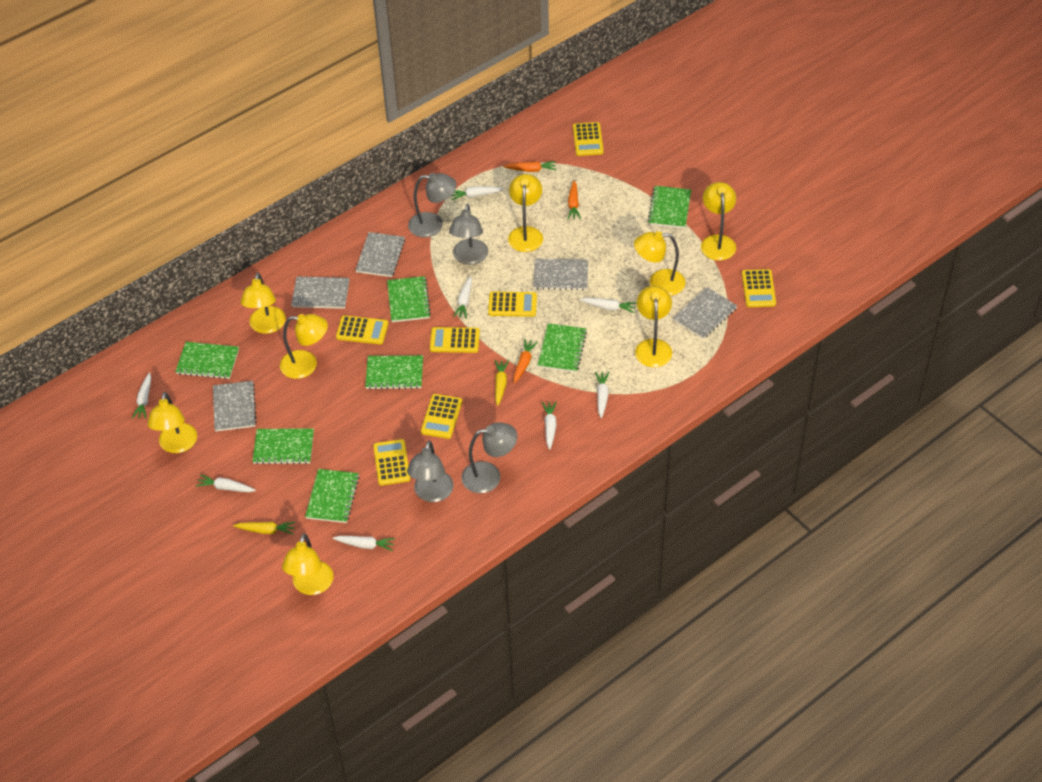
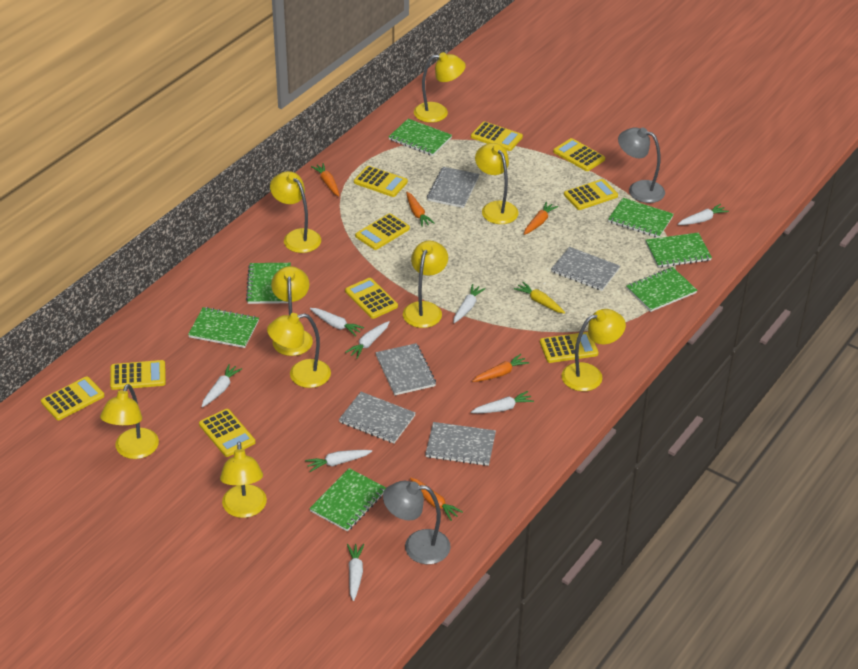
grey lamp: [407,440,454,502] [408,173,457,238] [449,203,488,265] [461,422,517,493] = 4 -> [383,481,451,564] [618,127,665,203] = 2
orange carrot: [504,161,556,172] [513,339,538,384] [568,181,581,219] = 3 -> [311,163,339,196] [406,192,435,227] [410,478,463,521] [472,354,529,382] [524,202,558,235] = 5
yellow calculator: [336,315,388,345] [373,439,410,486] [421,394,462,439] [430,327,480,353] [488,292,537,317] [573,122,604,156] [742,269,776,307] = 7 -> [41,376,105,420] [110,360,166,390] [199,409,256,457] [345,278,398,319] [354,166,408,197] [355,213,410,250] [471,121,523,151] [540,332,599,363] [553,138,605,171] [564,179,618,210] = 10
yellow carrot: [233,522,296,535] [495,360,509,406] = 2 -> [514,282,565,314] = 1
yellow lamp: [147,392,197,453] [241,272,286,334] [280,314,328,379] [282,534,333,595] [508,174,543,252] [634,231,686,296] [635,286,672,367] [701,182,736,261] = 8 -> [100,384,159,459] [220,442,267,518] [267,313,331,388] [270,171,321,253] [271,266,313,356] [403,240,448,328] [414,52,466,123] [475,143,519,224] [561,309,626,391] = 9

